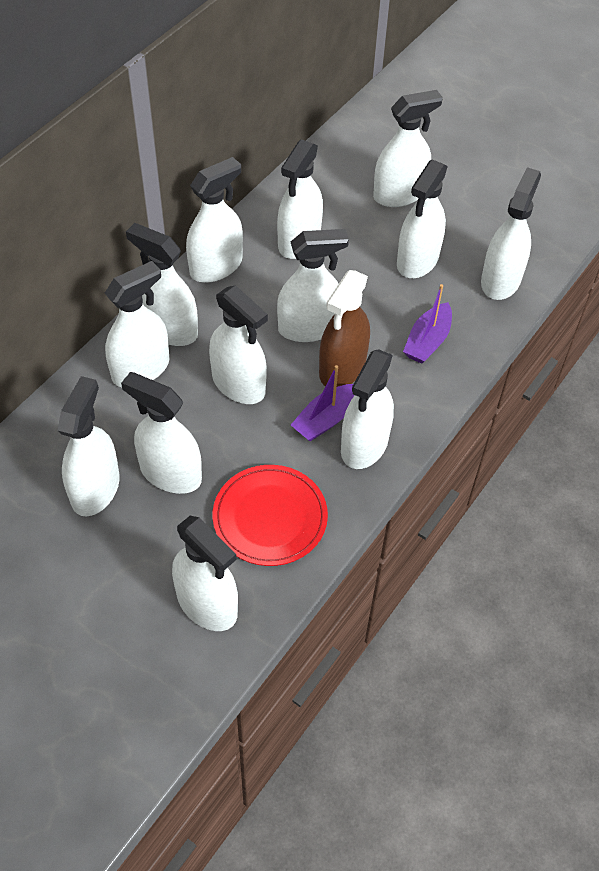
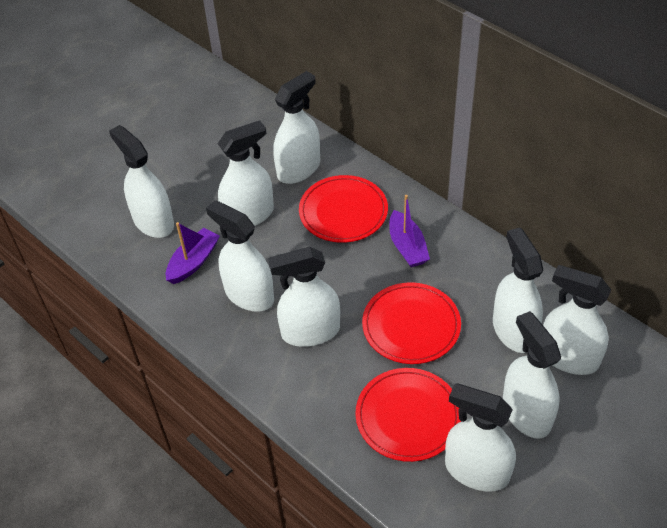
brown spray bottle: [319,270,370,387] = 1 -> none = 0
red plate: [213,465,328,566] = 1 -> [299,175,388,243] [355,368,461,462] [362,282,461,364] = 3
white spray bottle: [58,376,120,516] [105,261,169,388] [121,372,202,494] [126,223,198,346] [172,516,238,631] [186,157,243,283] [209,285,268,404] [277,139,323,259] [277,229,349,342] [341,349,394,469] [373,90,443,207] [397,160,448,278] [481,167,541,300] = 13 -> [109,125,174,238] [206,200,274,312] [217,120,274,226] [269,247,340,347] [273,71,320,184] [445,383,516,492] [493,228,543,353] [503,311,561,439] [543,265,611,375] = 9

